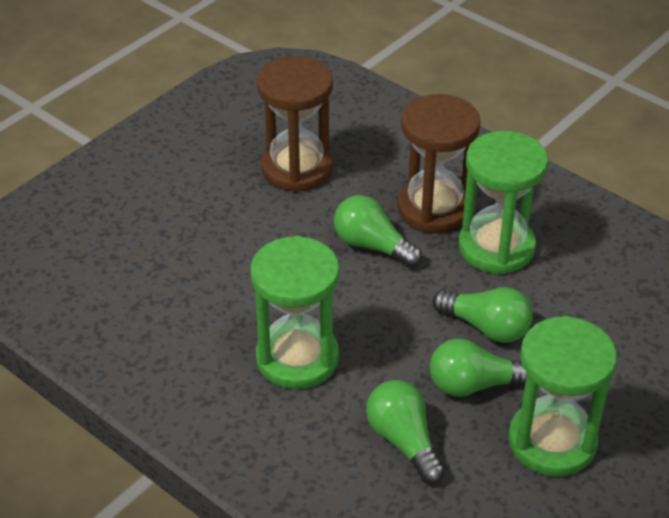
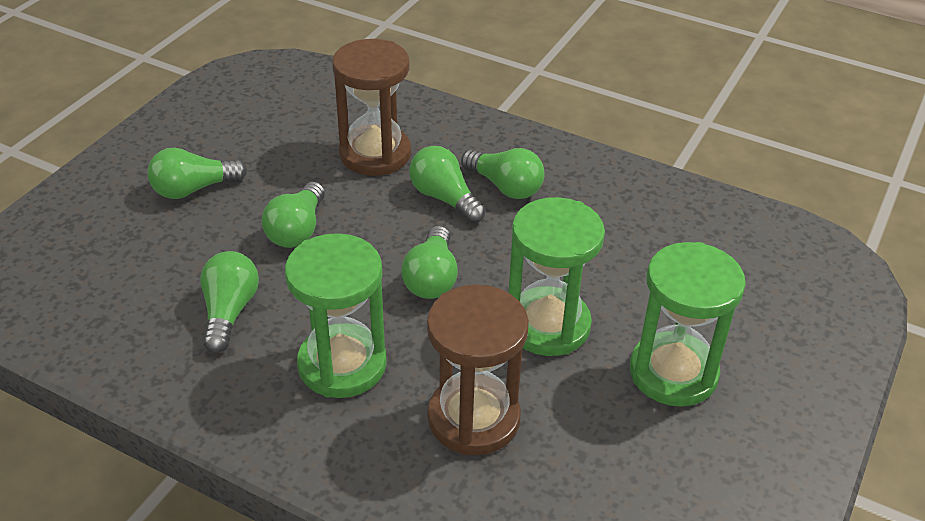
green light bulb: [334,195,422,268] [366,380,445,484] [430,339,527,397] [432,287,533,343] = 4 -> [147,148,247,199] [200,251,259,353] [262,182,325,248] [401,226,458,299] [409,146,486,223] [461,148,545,199] = 6

